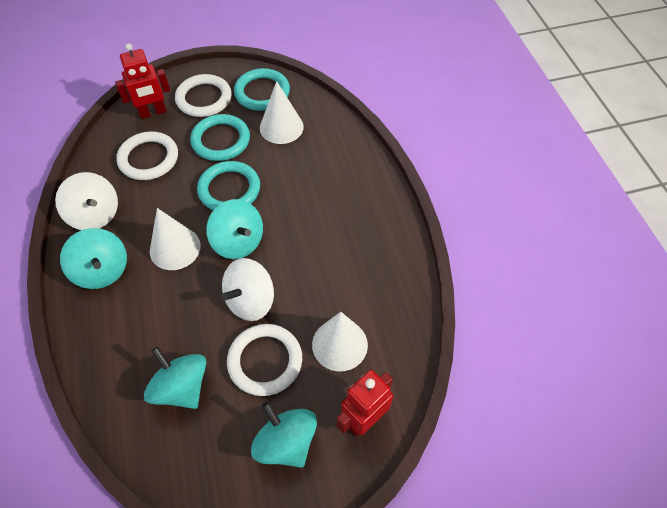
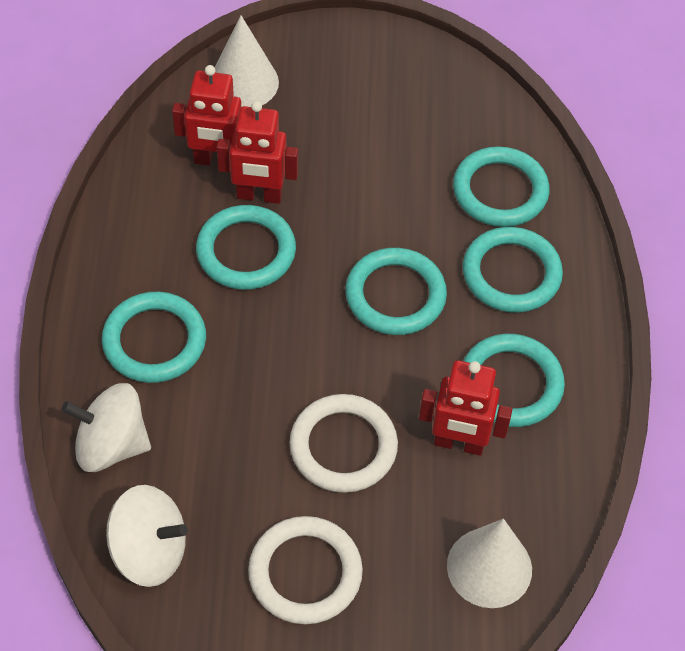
red robot: [115,43,170,119] [337,370,393,436] = 2 -> [172,65,241,166] [217,101,298,204] [419,360,512,456] = 3
turquoise ring: [190,114,250,161] [197,161,260,210] [234,68,290,111] = 3 -> [102,292,206,383] [196,205,296,290] [345,248,447,335] [453,146,549,227] [462,227,563,313] [463,334,565,427] = 6
turquoise spinning top: [60,228,127,289] [144,347,206,409] [206,199,263,259] [251,402,317,468] = 4 -> none = 0
white cone: [150,208,201,270] [260,81,304,144] [312,312,368,371] = 3 -> [215,16,279,107] [447,519,532,608] = 2
white ring: [116,131,178,180] [175,74,232,117] [227,324,302,396] = 3 -> [248,516,363,624] [289,394,398,493] = 2

